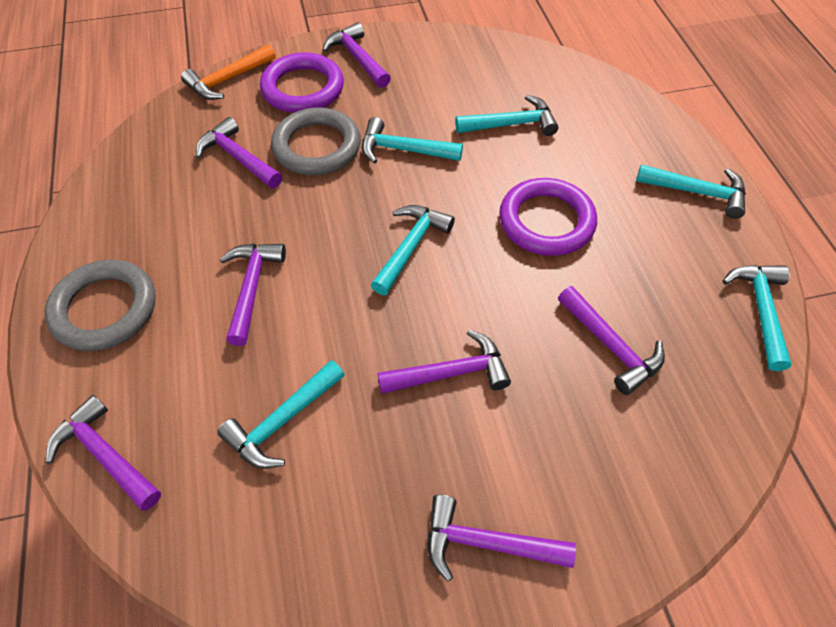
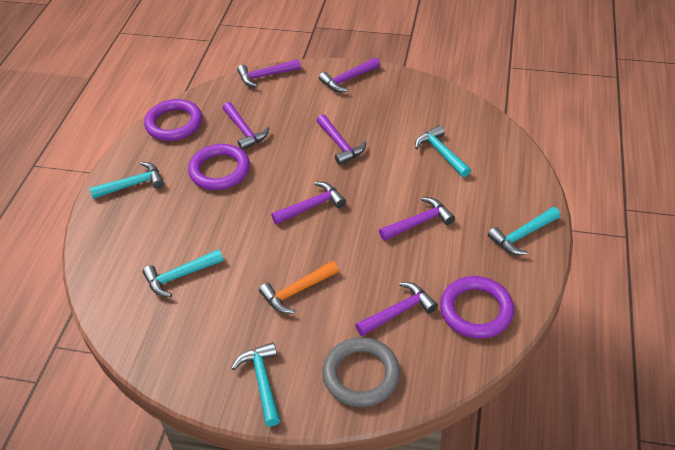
grey ring: [45,260,155,351] [271,107,361,175] = 2 -> [322,337,400,407] = 1
purple ring: [260,52,344,113] [499,178,597,256] = 2 -> [144,99,202,141] [188,144,250,190] [440,276,514,339] = 3
turquoise hammer: [217,360,345,469] [362,117,463,164] [371,205,455,295] [455,95,558,136] [636,164,746,219] [723,265,792,371] = 6 -> [89,162,164,199] [143,249,224,297] [232,342,281,427] [415,125,471,177] [488,207,560,255] = 5

